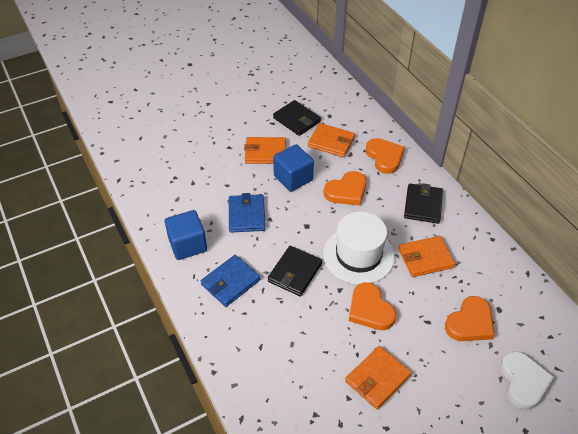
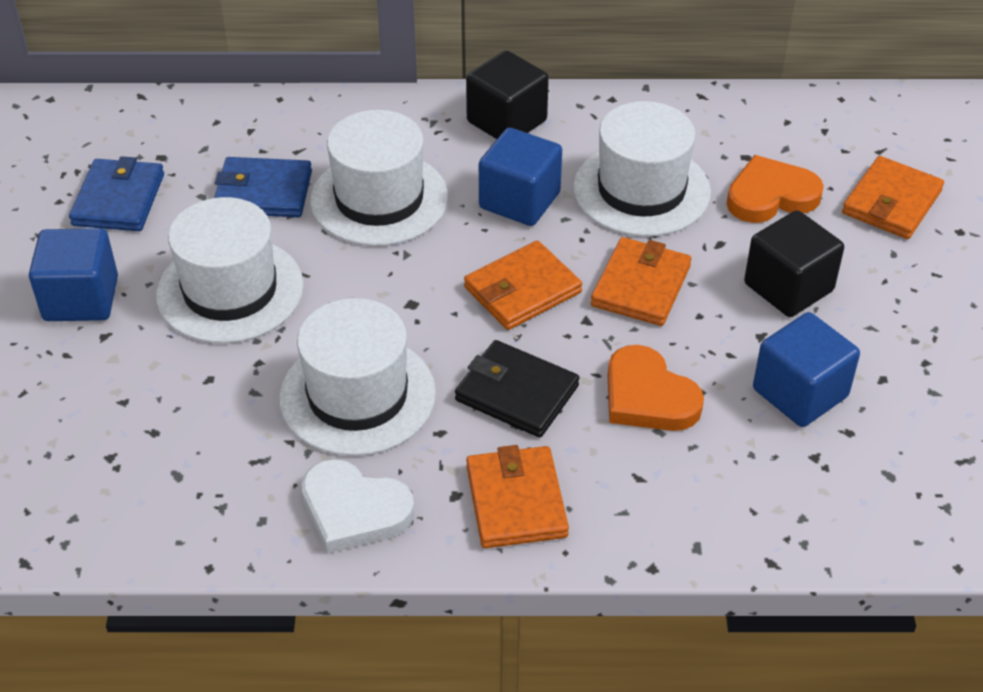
black cube: none = 0 -> [466,50,549,139] [744,210,844,317] = 2
black wallet: [268,246,322,296] [273,100,321,136] [404,183,443,224] = 3 -> [455,340,579,438] = 1
blue cube: [165,210,207,260] [273,144,314,192] = 2 -> [29,228,118,321] [479,128,562,226] [753,312,860,427] = 3
orange heart: [324,171,366,206] [349,283,396,330] [366,138,405,174] [445,296,495,341] = 4 -> [608,345,704,431] [727,155,824,223] = 2
white hat: [323,212,395,284] = 1 -> [156,197,304,343] [279,298,436,456] [310,110,448,246] [573,101,711,237] = 4

